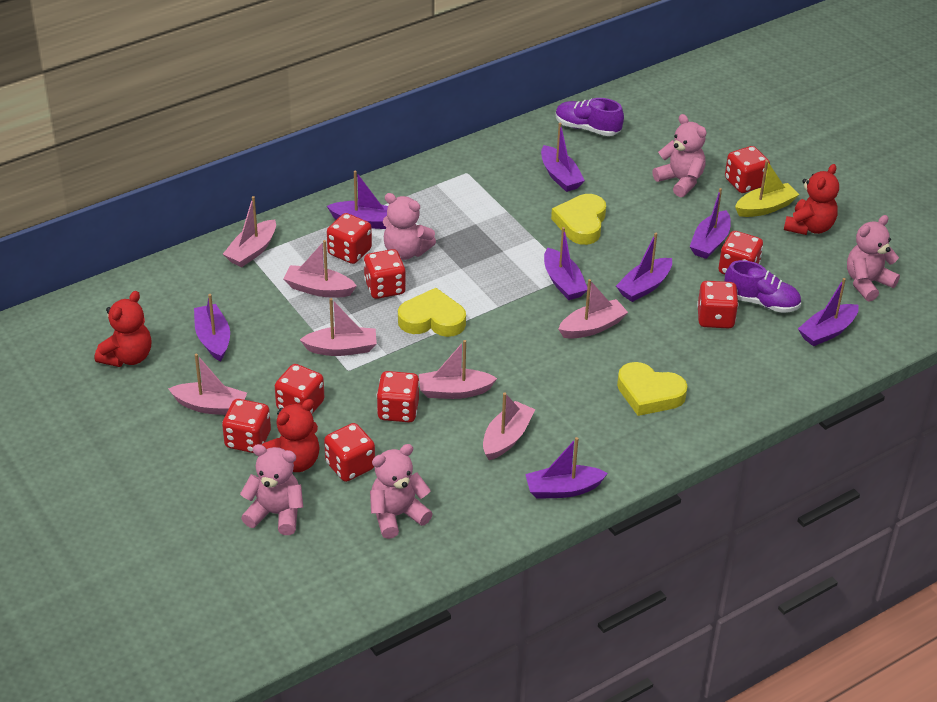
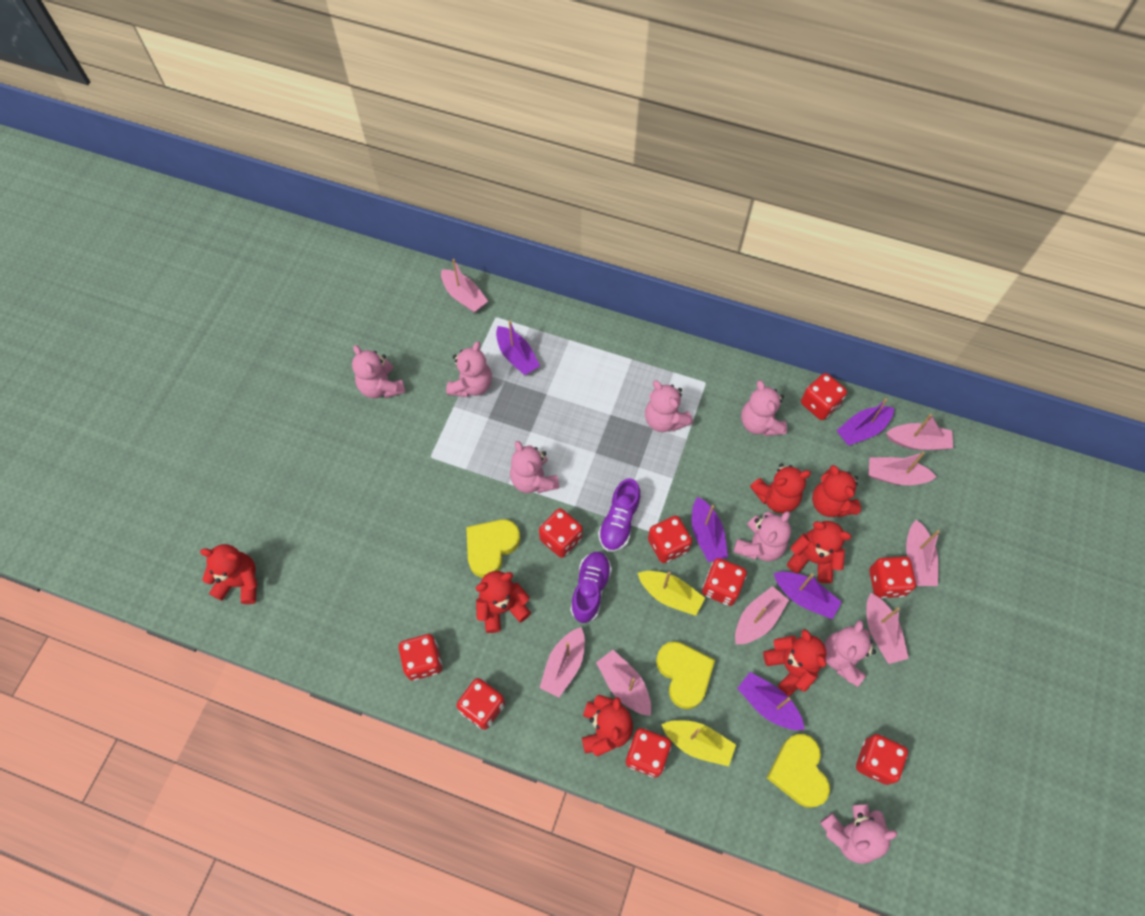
pink boat: [168,354,247,415] [223,196,276,267] [283,240,357,297] [300,298,377,356] [419,340,497,399] [483,392,535,460] [558,279,628,339] = 7 -> [441,259,488,313] [540,627,585,698] [596,650,651,716] [735,586,789,644] [867,593,909,664] [869,452,937,485] [886,414,953,450] [906,520,940,586] = 8
pink teddy bear: [240,444,303,535] [370,444,432,539] [383,193,436,260] [652,114,707,197] [847,215,900,302] = 5 -> [352,345,406,398] [446,341,492,397] [510,441,560,493] [645,380,693,432] [733,511,791,561] [741,380,787,436] [820,805,897,864] [824,620,876,687] = 8
purple boat: [194,294,230,362] [327,171,388,229] [525,437,608,499] [541,123,585,192] [544,227,587,300] [616,233,672,302] [690,188,731,259] [798,278,859,346] = 8 -> [496,320,540,375] [692,497,728,562] [737,672,805,730] [774,572,842,619] [837,398,894,446] = 5
red teddy bear: [95,291,151,367] [262,399,320,472] [784,164,839,235] = 3 -> [200,544,258,604] [476,571,531,633] [582,695,633,756] [750,463,811,513] [763,629,826,696] [787,521,851,583] [812,465,861,517] = 7
yellow boat: [735,160,799,217] = 1 -> [638,571,705,616] [661,720,736,766] = 2

